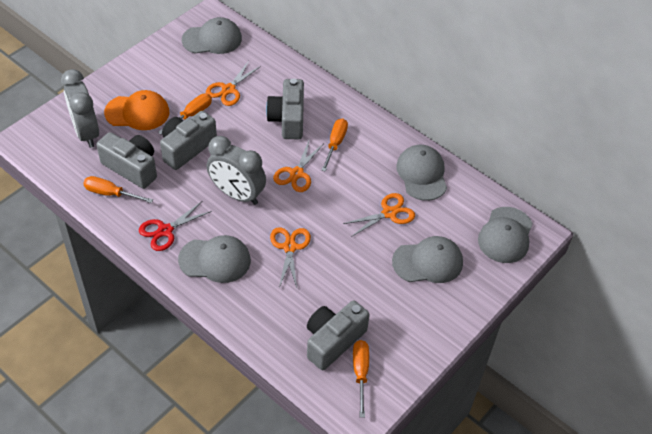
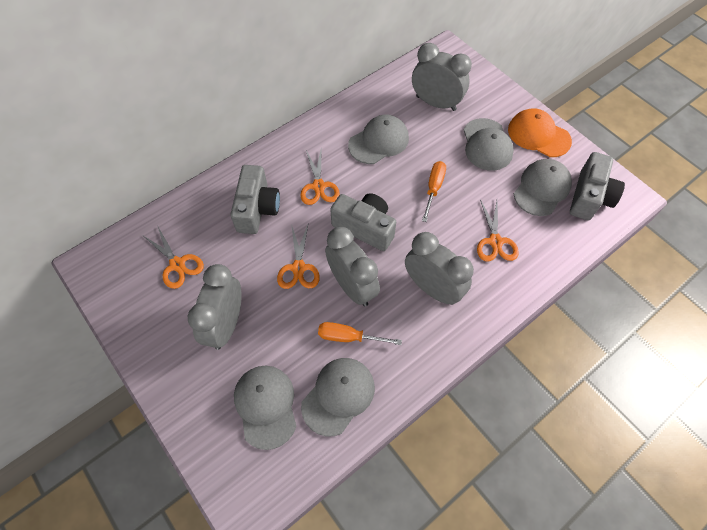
grey camera: [96,132,157,189] [160,111,217,170] [266,79,304,139] [307,300,370,370] = 4 -> [230,165,280,234] [330,193,396,251] [570,152,625,220] = 3
grey clock: [61,69,99,148] [207,136,266,205] = 2 -> [188,264,242,350] [325,227,380,306] [405,232,474,305] [412,43,472,111] = 4
orange screwdriver: [83,176,153,203] [158,94,212,134] [321,119,348,172] [353,340,369,418] = 4 -> [318,322,402,345] [422,161,446,222] = 2
red scissors: [139,201,212,251] = 1 -> none = 0

